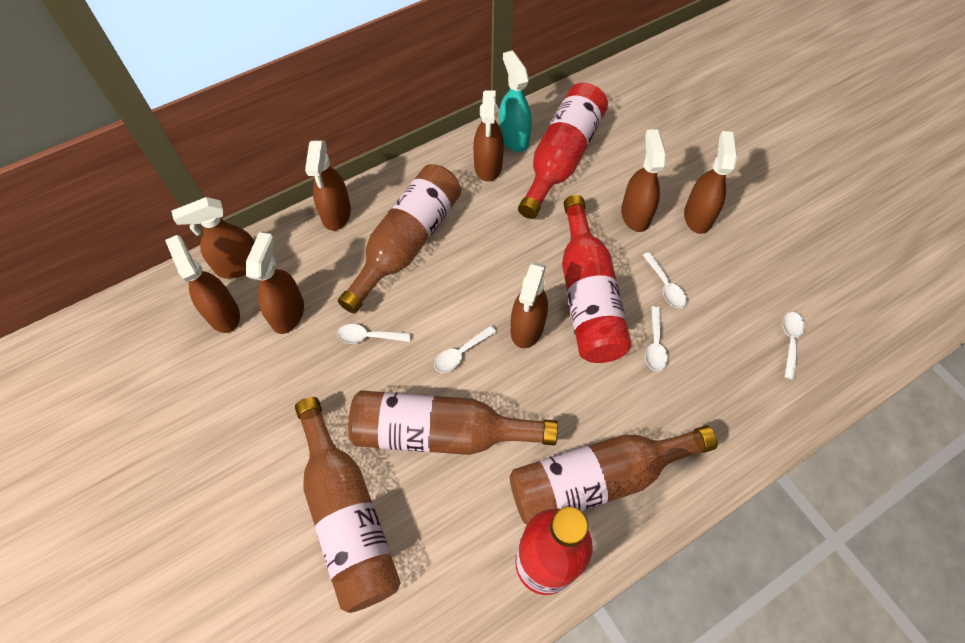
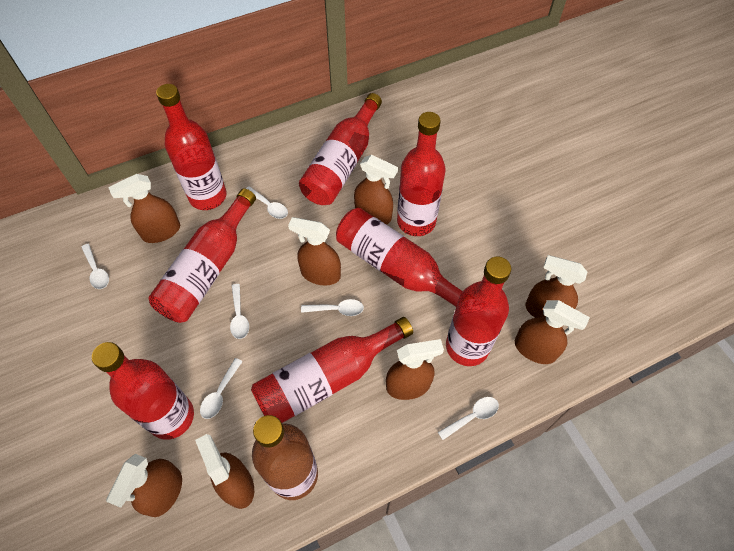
brown bottle: [295,397,401,613] [338,164,461,314] [348,390,558,455] [510,425,718,525] = 4 -> [252,415,318,500] = 1
red bottle: [515,507,593,595] [518,83,608,219] [562,195,632,363] = 3 -> [92,342,194,440] [148,188,256,323] [156,84,227,210] [251,317,413,423] [299,93,382,205] [336,208,463,306] [397,112,445,236] [446,257,511,366] = 8
turquoise spray bottle: [499,50,532,152] = 1 -> none = 0
white spoon: [337,324,411,344] [434,325,497,373] [643,252,687,308] [645,306,668,371] [783,312,805,380] = 5 -> [81,244,109,289] [200,358,243,419] [230,284,249,339] [246,186,288,219] [301,299,364,316] [438,397,499,440] = 6

